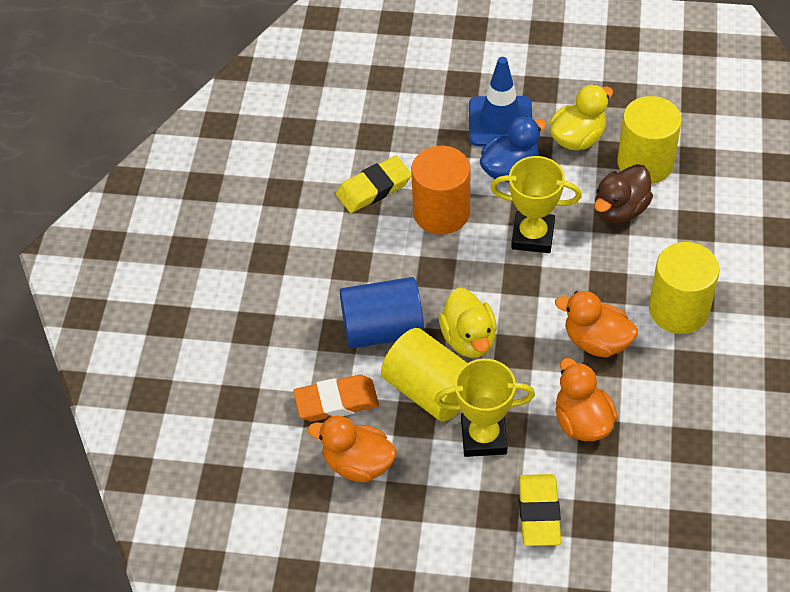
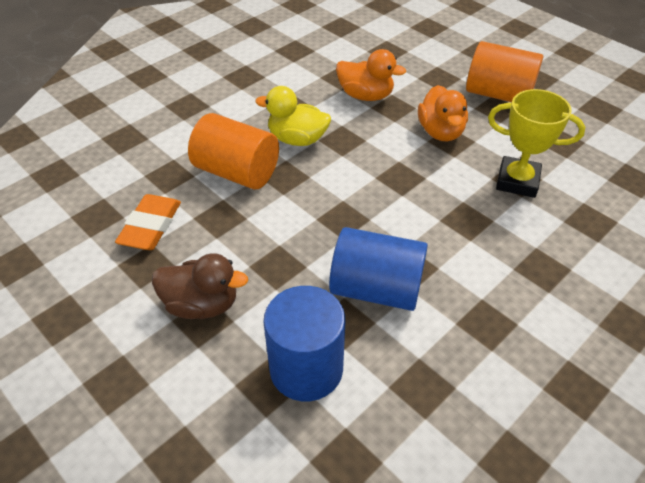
blue cylinder: [340,277,424,349] = 1 -> [263,286,345,401] [329,227,428,311] = 2
blue duck: [480,116,546,182] = 1 -> none = 0
blue traffic cone: [469,57,532,146] = 1 -> none = 0
orange cylinder: [411,146,470,235] = 1 -> [188,113,279,190] [466,41,543,102] = 2
orange duck: [308,416,397,482] [555,291,638,357] [555,358,618,441] = 3 -> [336,49,406,101] [418,85,468,142] = 2
yellow cylinder: [381,328,467,422] [617,96,682,184] [649,242,720,334] = 3 -> none = 0
yellow duck: [439,288,497,358] [550,84,613,151] = 2 -> [255,86,331,146] = 1
yellow eraser: [336,156,412,213] [519,474,561,546] = 2 -> none = 0
yellow trophy: [435,359,535,457] [490,156,582,253] = 2 -> [488,89,585,198] = 1

